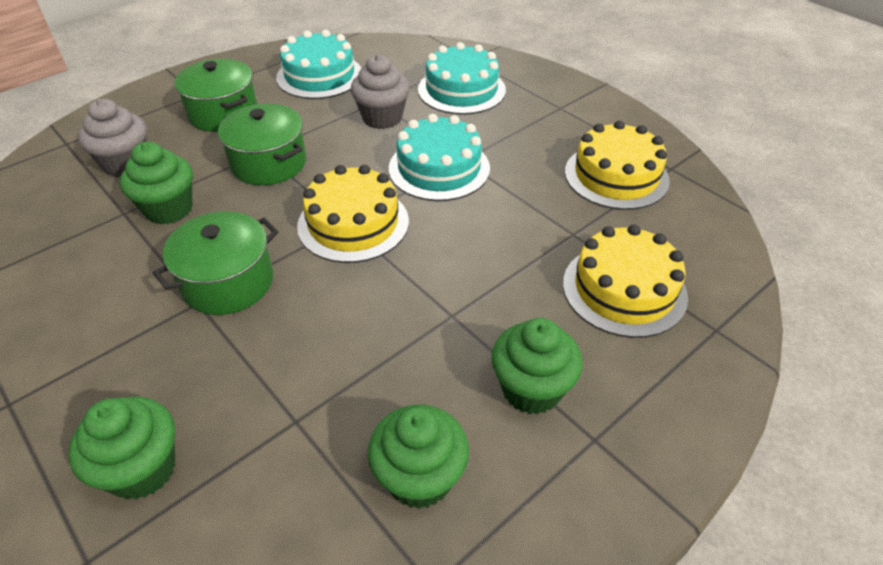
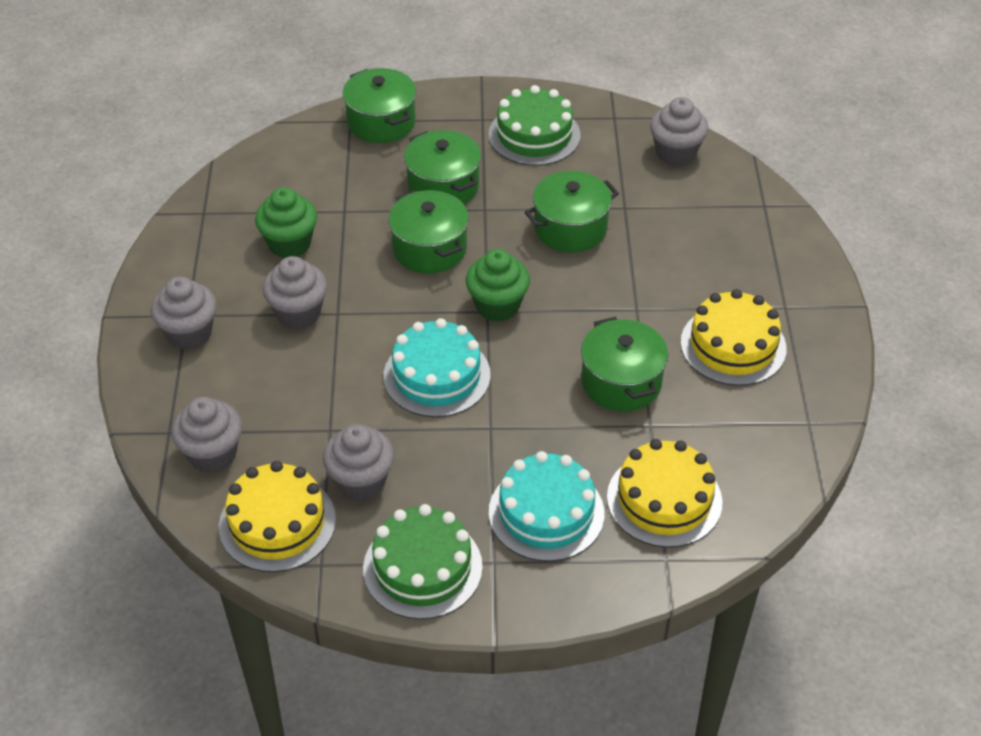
green cake: none = 0 -> [363,504,483,620] [489,85,581,166] = 2
green cupcake: [69,396,175,500] [120,142,193,225] [368,405,469,509] [491,318,583,415] = 4 -> [255,187,317,258] [466,249,530,322] = 2
green pot: [153,211,279,315] [174,59,257,132] [218,103,306,185] = 3 -> [343,68,416,143] [389,190,469,273] [404,130,481,204] [525,171,619,252] [581,317,668,411] = 5
grey cupcake: [78,99,147,177] [350,54,410,129] = 2 -> [151,276,217,350] [171,397,242,473] [262,256,327,329] [323,424,394,501] [650,97,708,166] = 5
turquoise cake: [276,30,362,99] [389,114,490,201] [418,42,506,115] = 3 -> [383,318,491,417] [489,451,604,562] = 2

